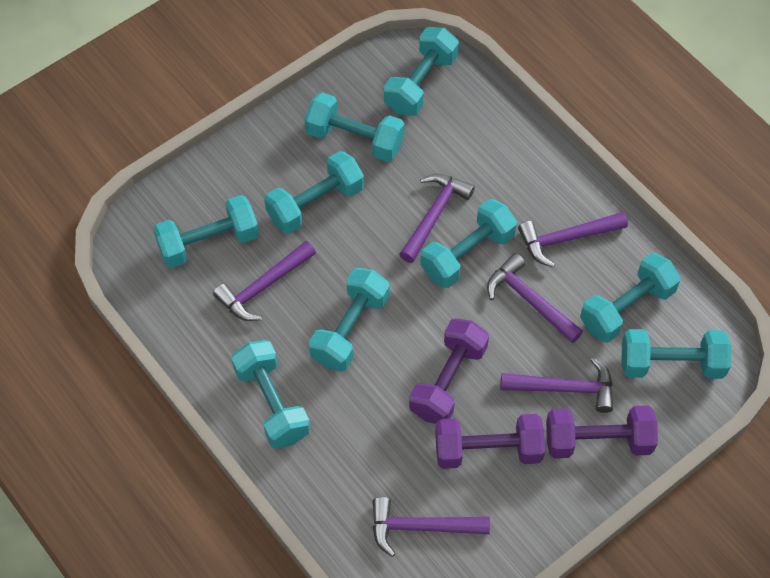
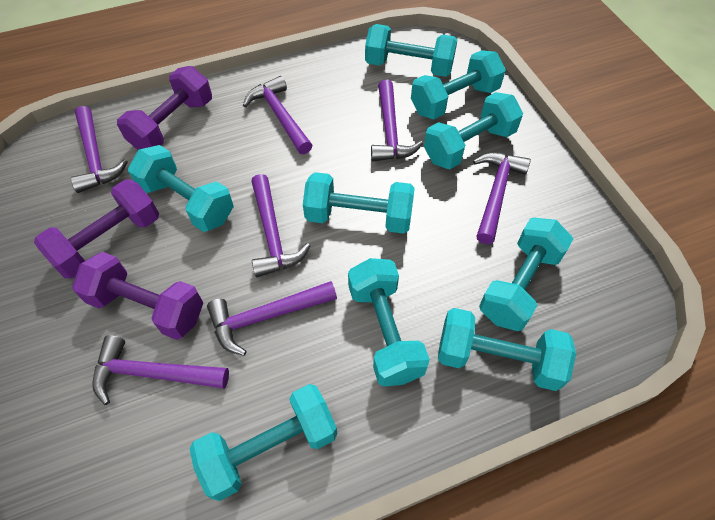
purple hammer: [213,241,316,321] [373,497,490,557] [399,174,475,263] [487,253,583,343] [501,357,613,413] [518,212,628,267] = 6 -> [71,106,128,193] [92,335,229,405] [207,281,337,356] [243,76,313,154] [251,174,310,277] [371,80,423,161] [473,152,531,244] = 7

